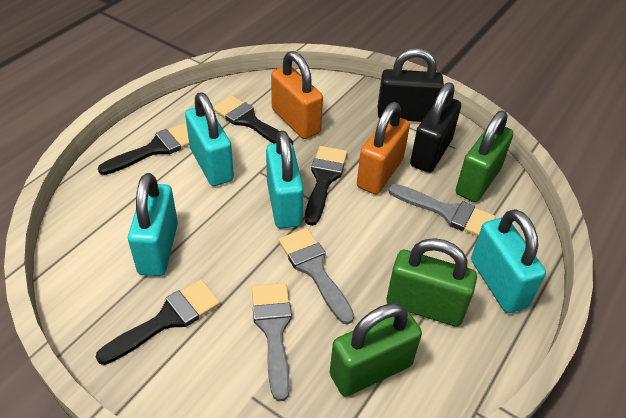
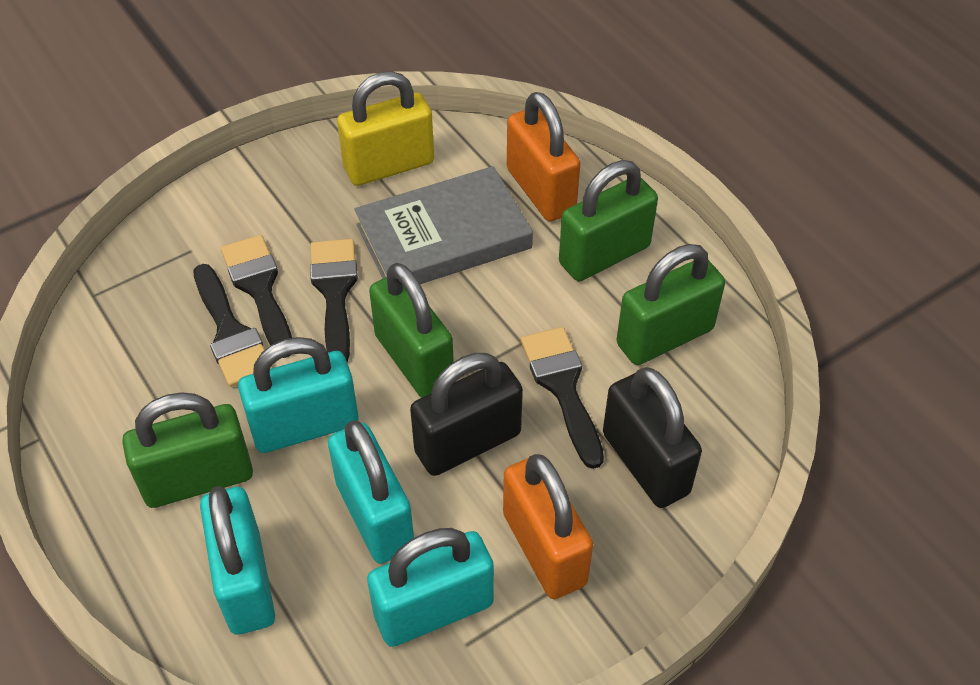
green padlock: [330,303,422,397] [387,238,477,327] [456,111,513,202] = 3 -> [122,392,253,508] [369,263,454,398] [559,160,658,281] [616,244,725,365] = 4
grey book: none = 0 -> [354,166,533,284] = 1
grey brush: [252,283,292,401] [278,228,354,325] [388,184,496,236] = 3 -> none = 0
yellow padlock: none = 0 -> [337,71,434,186] = 1

